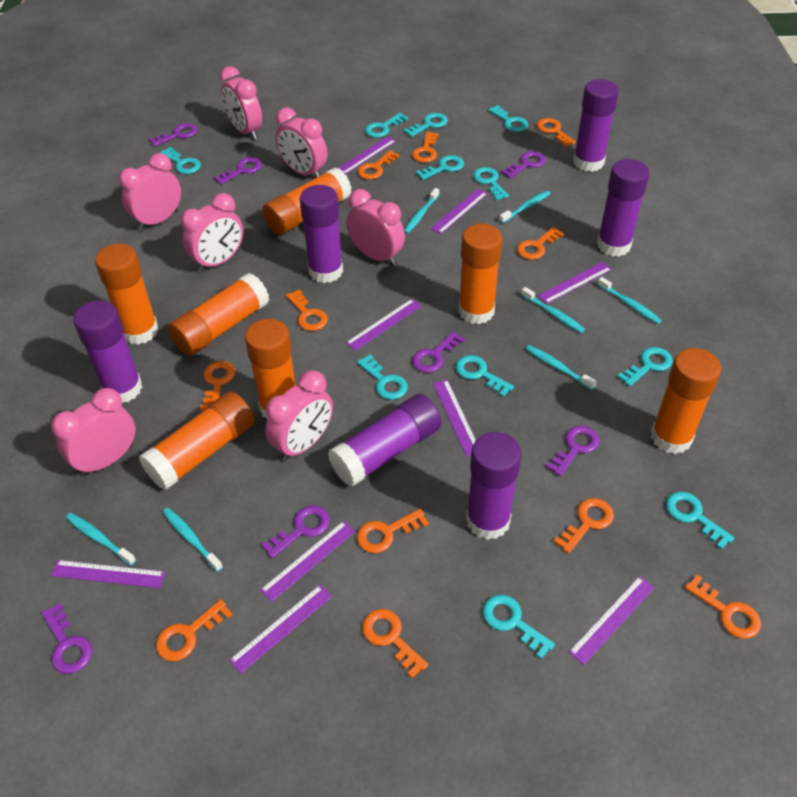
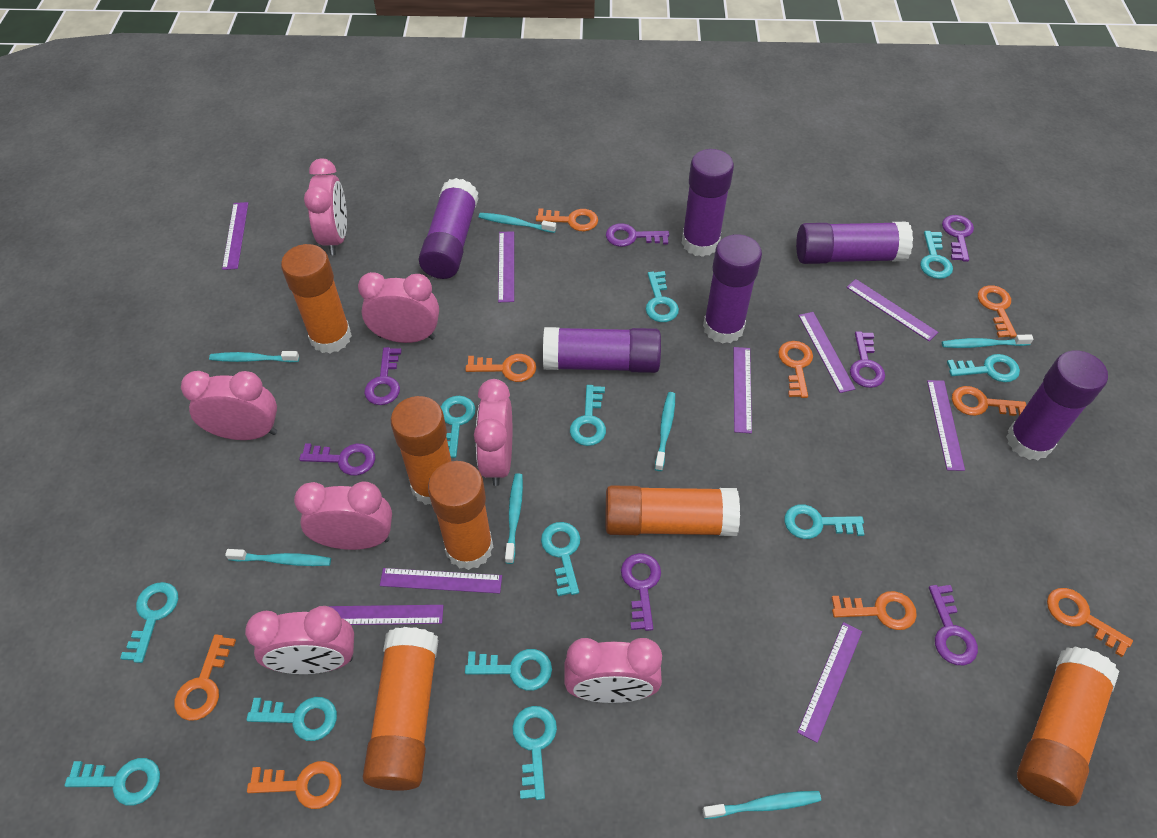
orange glue stick: [95,244,158,344] [139,391,255,490] [168,273,269,356] [245,318,295,419] [262,167,352,235] [458,224,502,324] [651,348,721,454] = 7 -> [281,244,352,353] [363,627,438,791] [390,396,451,505] [428,461,493,570] [606,485,740,536] [1017,646,1119,806] = 6
orange key: [156,599,233,661] [200,361,235,410] [286,289,328,331] [357,509,429,553] [358,150,400,179] [362,609,428,678] [412,132,439,163] [517,227,564,260] [537,118,576,147] [554,498,614,553] [685,575,761,638] = 11 -> [174,634,236,721] [247,761,342,809] [465,354,536,382] [536,208,598,231] [778,341,813,398] [832,591,917,630] [952,386,1026,416] [978,285,1017,338] [1047,588,1133,657] = 9
turquoise key: [160,147,201,174] [357,354,408,400] [365,113,408,138] [403,113,448,137] [416,155,464,180] [456,355,514,397] [473,167,509,200] [483,595,555,659] [488,105,528,132] [617,347,673,386] [666,492,734,550] = 11 -> [65,758,160,806] [120,582,178,663] [246,697,337,741] [441,396,476,458] [465,649,552,691] [512,706,557,800] [541,522,580,596] [570,385,606,446] [646,271,679,322] [784,504,864,539] [920,231,953,279] [947,354,1020,382] = 12

